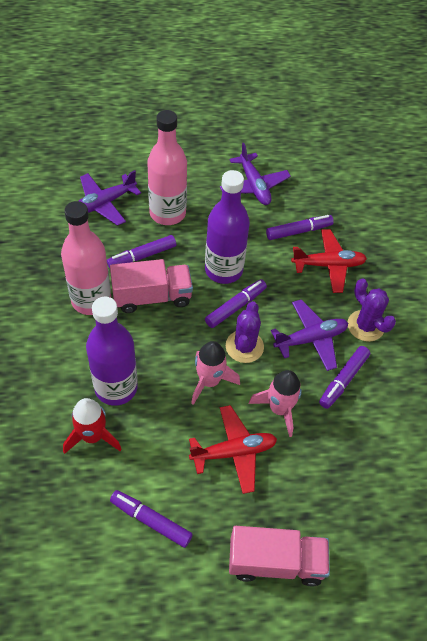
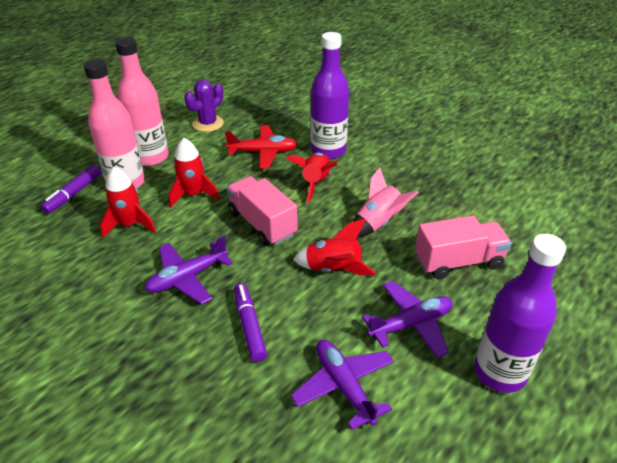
pink rocket: [191,341,240,405] [249,370,302,437] = 2 -> [353,167,419,237] = 1
purple cactus: [226,301,264,363] [348,279,396,342] = 2 -> [184,79,224,132] = 1
purple marker: [107,235,176,268] [110,490,193,548] [205,279,267,328] [266,215,334,240] [319,346,370,409] = 5 -> [41,165,101,214] [234,283,267,362] = 2
red plane: [189,405,277,494] [291,229,367,293] = 2 -> [225,125,297,169] = 1
red rocket: [63,398,122,454] = 1 -> [100,167,156,238] [169,138,220,208] [286,153,338,203] [293,219,376,275] = 4

